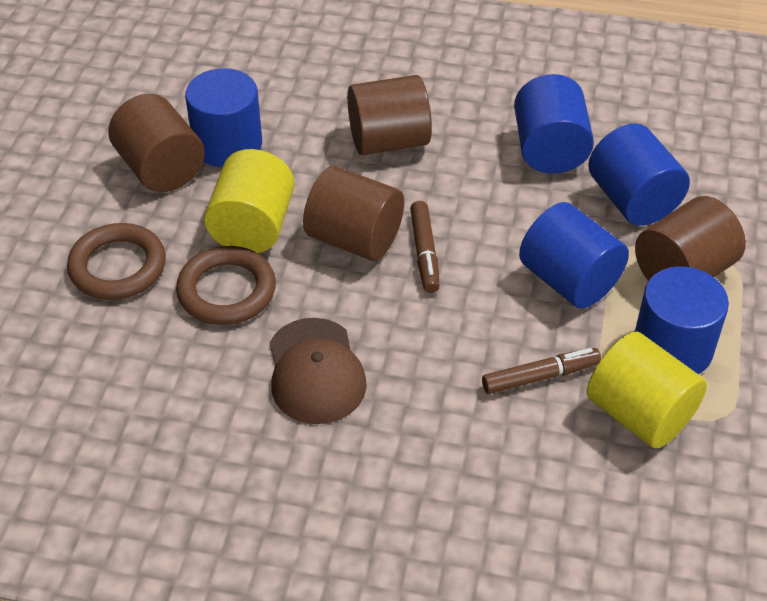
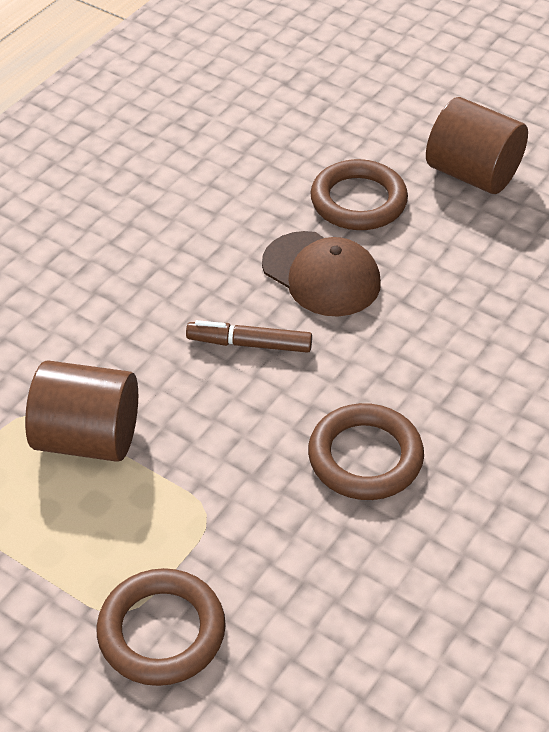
blue cylinder: [185,68,262,167] [514,74,594,174] [519,202,629,308] [588,123,690,226] [635,266,729,374] = 5 -> none = 0
brown cylinder: [108,94,205,192] [303,166,404,261] [347,75,432,155] [635,196,746,281] = 4 -> [25,360,138,462] [426,97,528,194] = 2
brown marker: [410,201,439,293] [482,348,601,394] = 2 -> [186,320,312,353] = 1
brown ring: [67,223,166,300] [176,246,276,325] = 2 -> [97,568,226,686] [308,403,424,500] [310,159,408,230] = 3
yellow cylinder: [204,149,295,253] [587,332,707,449] = 2 -> none = 0

